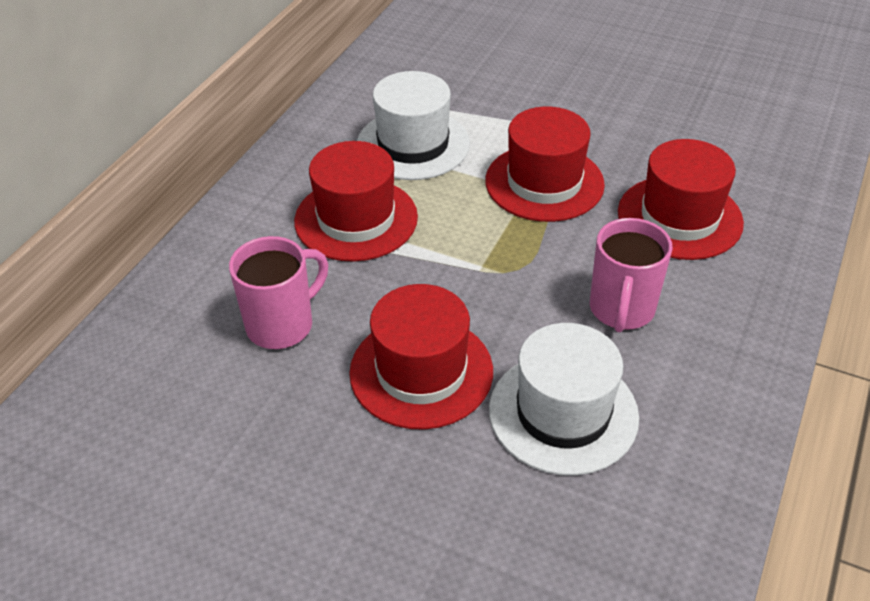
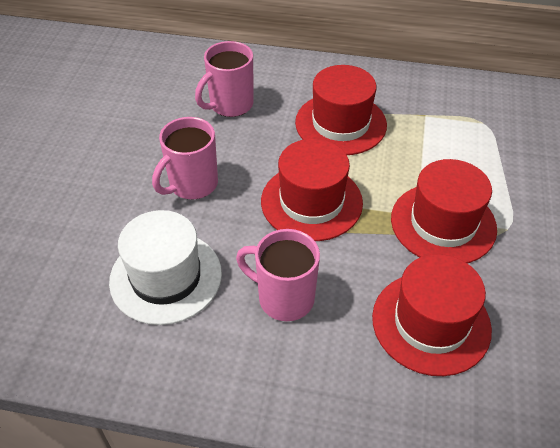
pink mug: [229,236,328,349] [590,218,673,332] = 2 -> [152,117,218,200] [195,41,253,117] [236,229,320,321] = 3
white hat: [357,71,470,180] [489,323,639,475] = 2 -> [109,210,222,325] = 1

